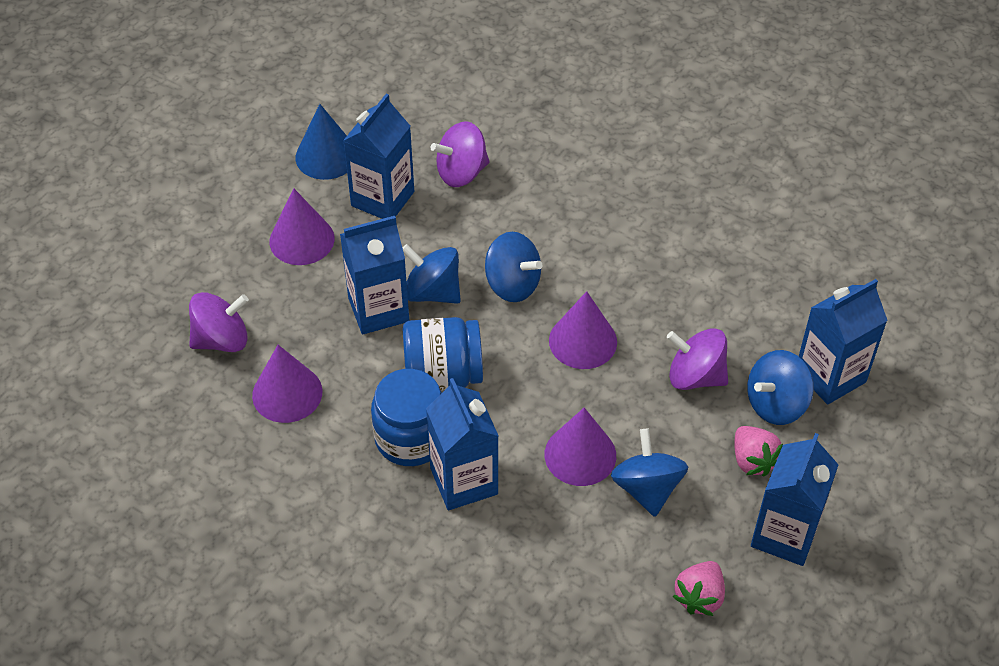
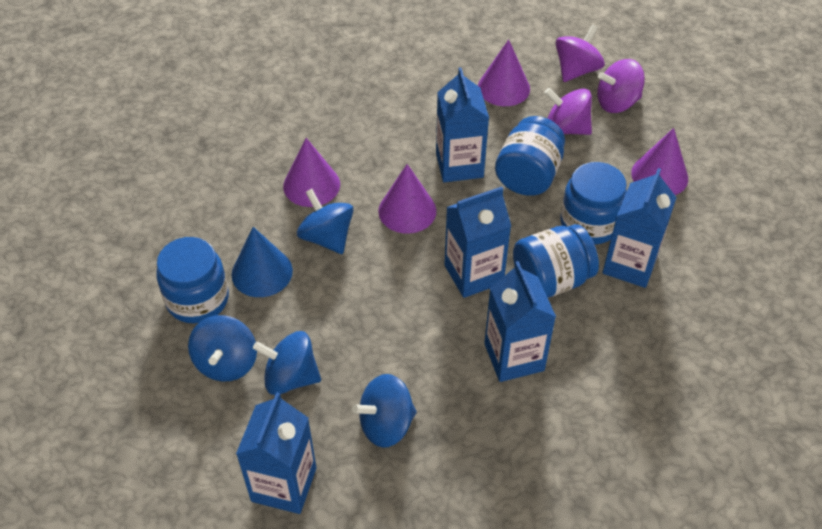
blue jar: [371,369,442,466] [403,317,483,391] = 2 -> [156,237,229,323] [495,116,565,196] [513,224,599,298] [560,162,627,245] = 4
pink strawberry: [673,561,725,616] [734,426,783,477] = 2 -> none = 0

